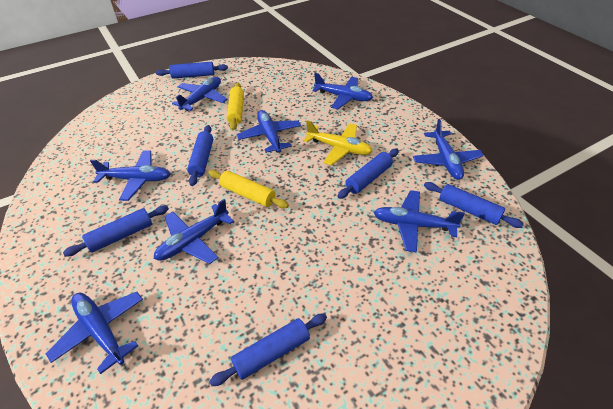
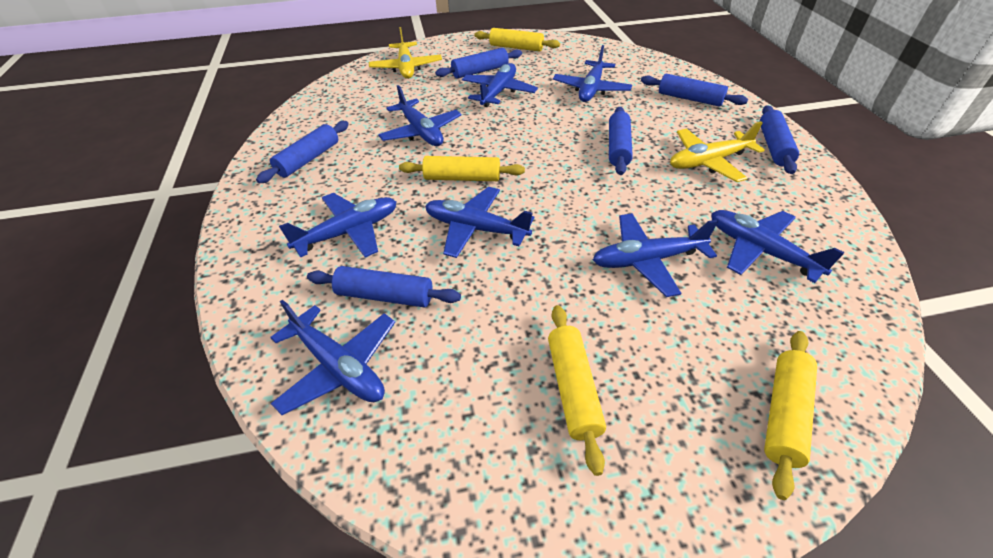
yellow plane: [304,120,373,166] = 1 -> [369,27,442,79] [670,121,765,182] = 2
yellow rolling pin: [208,170,289,208] [227,83,244,130] = 2 -> [399,156,525,181] [475,28,560,51] [548,305,606,476] [764,331,817,500] = 4

